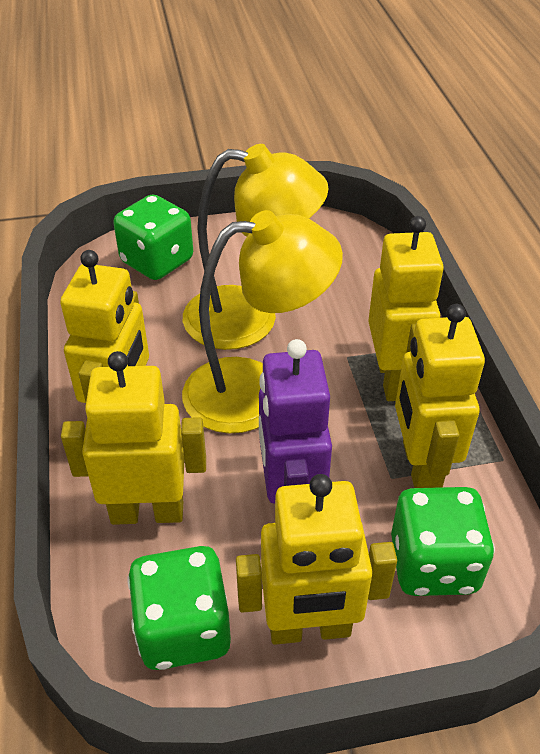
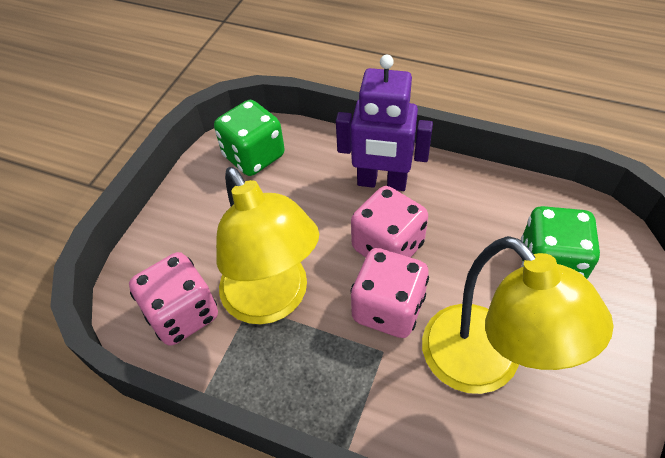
green dice: [113,194,193,280] [127,546,231,670] [391,487,495,596] = 3 -> [214,100,285,176] [521,206,600,279] = 2
pink dice: none = 0 -> [129,252,218,346] [350,248,429,338] [351,186,428,258] = 3
yellow robot: [60,250,149,403] [61,351,206,525] [236,474,397,645] [368,216,444,401] [395,304,485,488] = 5 -> none = 0

